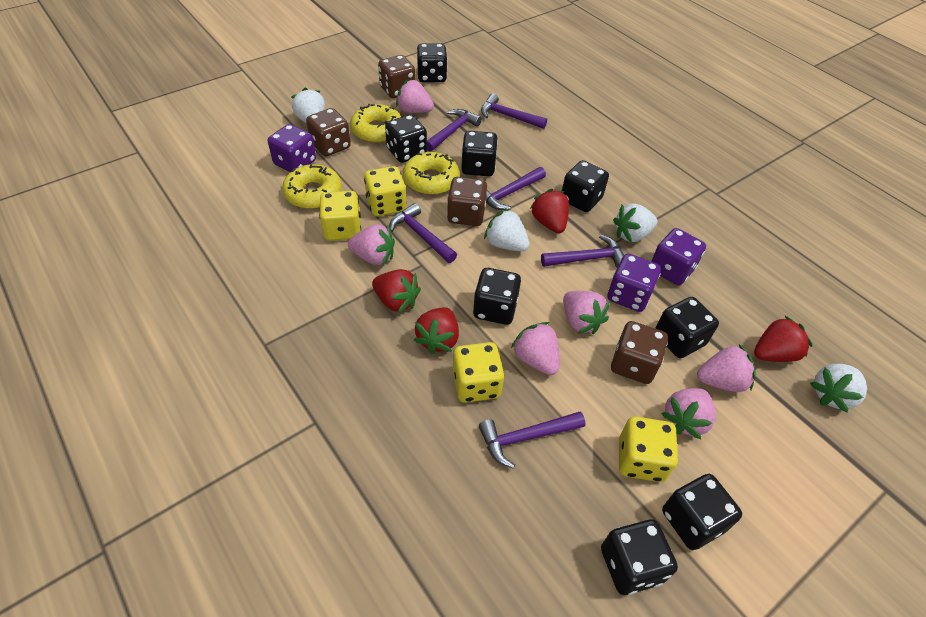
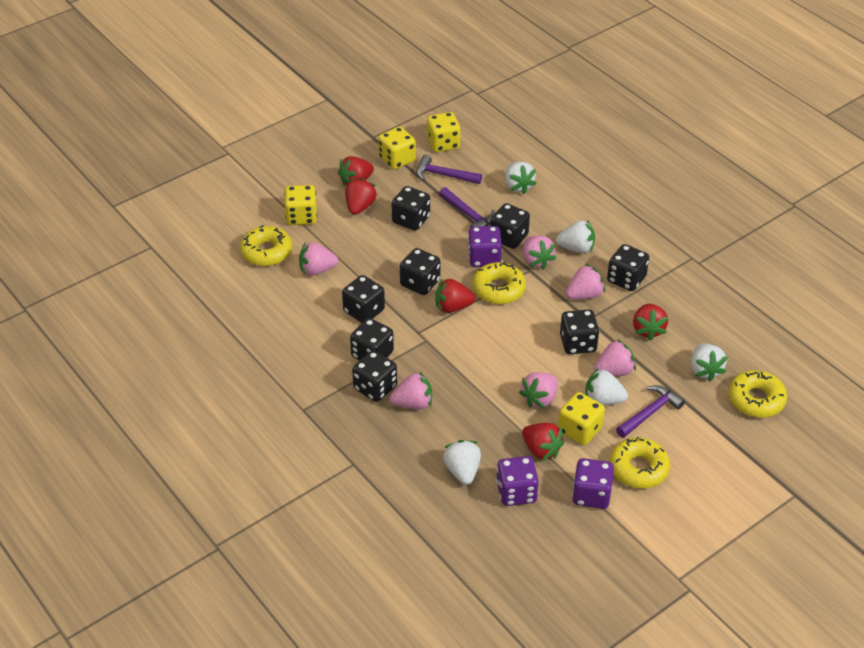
brown dice: [306,108,351,157] [378,55,416,98] [447,177,487,226] [611,321,668,384] = 4 -> none = 0
purple hammer: [389,203,457,263] [427,109,482,152] [479,412,586,468] [481,94,547,129] [486,167,546,210] [541,235,624,268] = 6 -> [417,154,482,184] [439,187,495,228] [616,385,685,438] = 3
red strawberry: [372,269,421,313] [414,307,459,354] [530,189,569,233] [754,316,812,362] = 4 -> [338,156,374,187] [345,178,377,215] [435,278,475,313] [522,423,564,461] [633,304,668,341] = 5
white strawberry: [291,88,325,124] [484,209,530,251] [613,203,657,243] [810,364,867,412] = 4 -> [443,440,481,485] [505,162,537,194] [556,220,595,253] [586,368,628,405] [691,344,727,381] = 5
yellow donut: [282,164,342,209] [350,104,401,143] [403,152,460,195] = 3 -> [240,225,292,266] [472,262,526,304] [609,437,670,489] [728,370,787,418] = 4

